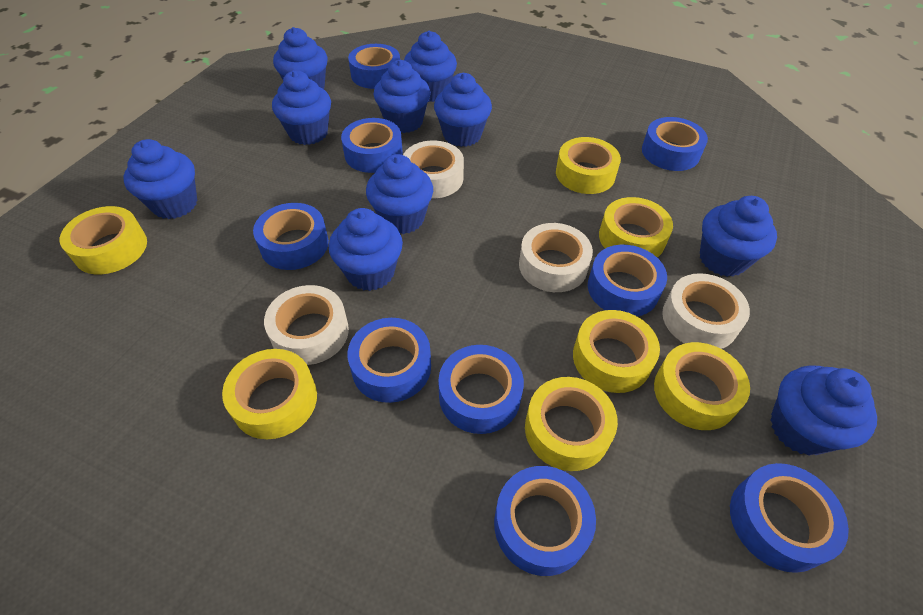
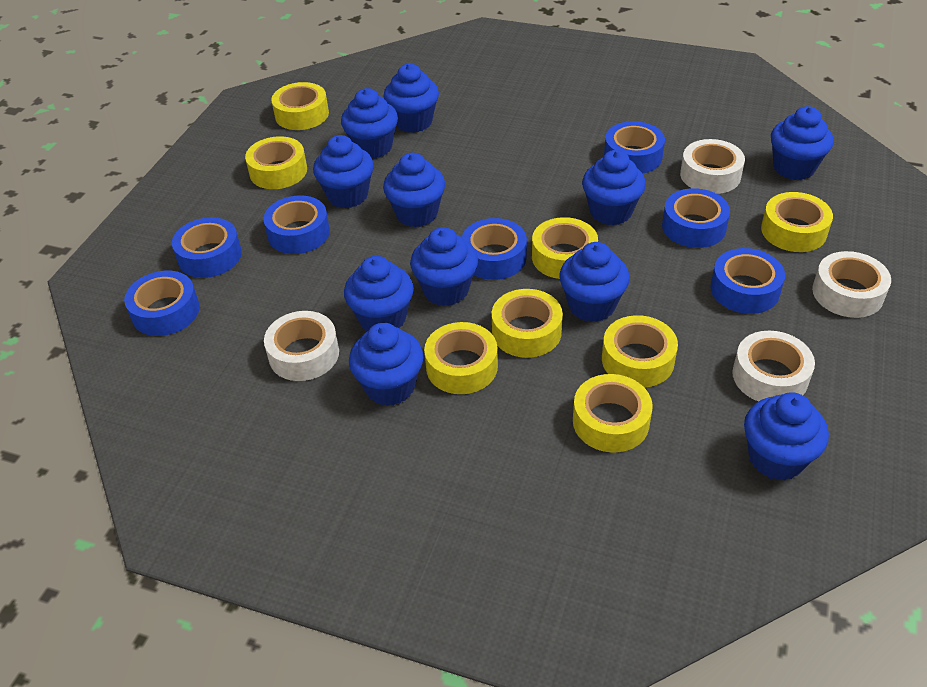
blue cupcake: [123,139,197,219] [272,70,331,145] [273,27,328,89] [329,208,403,291] [366,154,433,234] [374,60,430,133] [404,31,457,102] [434,73,492,147] [700,196,777,277] [770,365,877,456] = 10 -> [313,135,374,208] [341,88,398,159] [344,256,414,332] [349,323,423,406] [383,64,439,133] [383,153,445,227] [410,227,478,306] [559,242,630,322] [582,150,646,225] [744,392,829,480] [771,106,833,180] = 11
blue tape: [253,203,329,270] [341,118,403,173] [348,44,400,89] [348,318,431,403] [438,345,524,434] [494,466,596,576] [588,245,667,317] [642,117,708,171] [730,463,849,573] = 9 -> [124,271,200,336] [172,217,242,278] [263,195,330,254] [462,218,527,280] [604,121,665,173] [662,188,730,248] [710,248,785,314] = 7
yellow tape: [60,206,147,274] [222,349,317,439] [525,377,618,471] [556,137,621,194] [573,310,660,393] [599,197,673,257] [654,342,750,430] = 7 -> [245,136,307,189] [271,82,329,130] [424,322,498,394] [492,289,563,358] [532,217,598,279] [573,374,653,453] [602,315,678,388] [761,192,833,252] = 8

